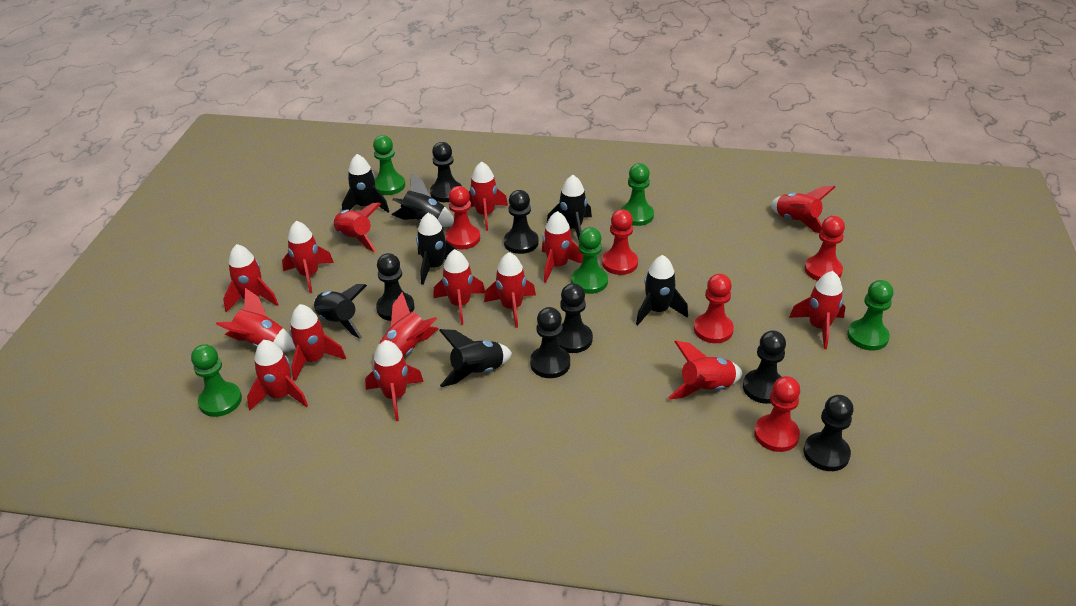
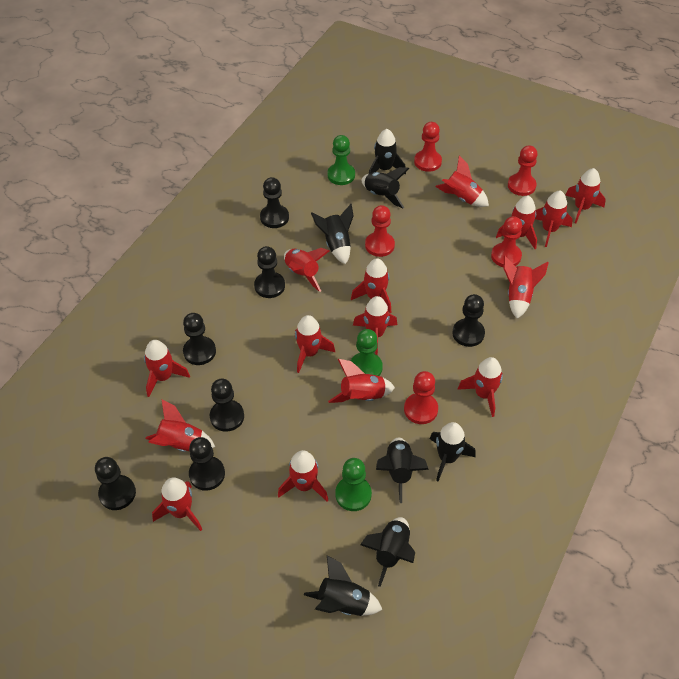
green pawn: [191,344,242,417] [373,135,405,195] [571,227,608,294] [620,163,654,226] [847,280,893,351] = 5 -> [327,135,355,185] [335,458,372,511] [351,329,383,376] = 3

